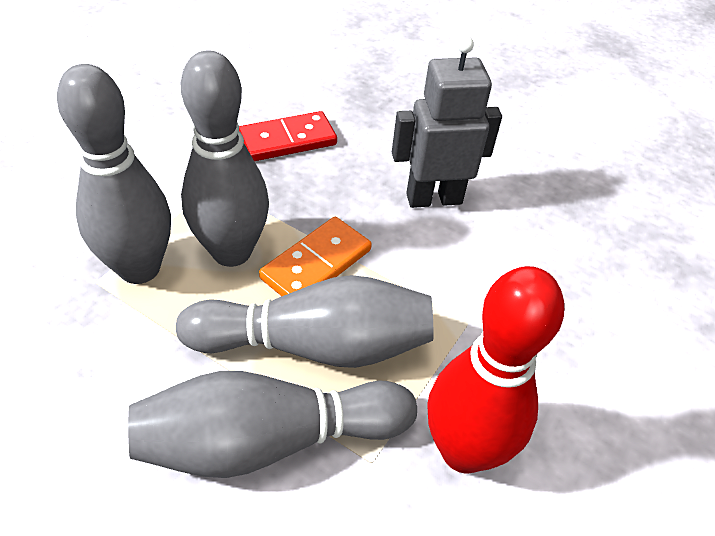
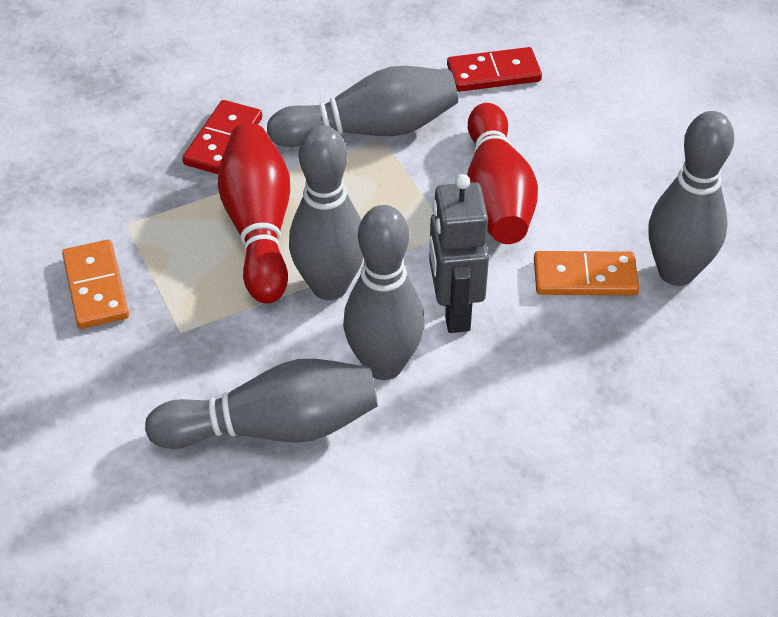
grey bowling pin: [57,64,171,284] [128,371,417,478] [176,275,433,368] [181,50,269,267] = 4 -> [145,359,378,449] [267,66,458,147] [289,125,364,300] [343,205,425,380] [648,111,734,286] = 5
orange domino: [259,217,372,296] = 1 -> [62,240,129,329] [534,251,639,295] = 2
red bowling pin: [427,266,564,474] = 1 -> [217,123,290,304] [467,103,538,244] = 2
red domino: [239,111,337,161] = 1 -> [182,100,262,174] [447,47,542,92] = 2

